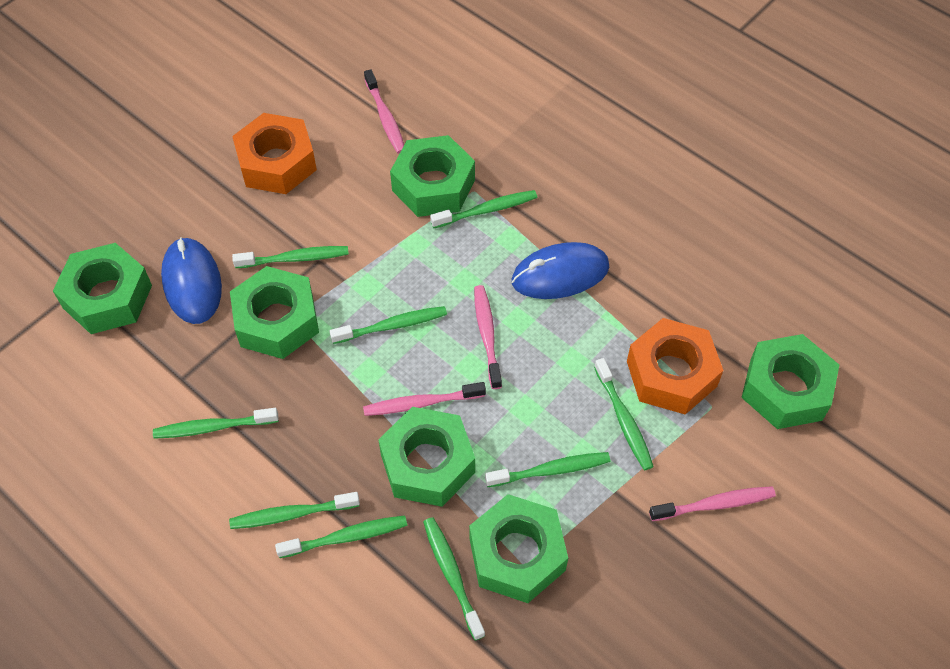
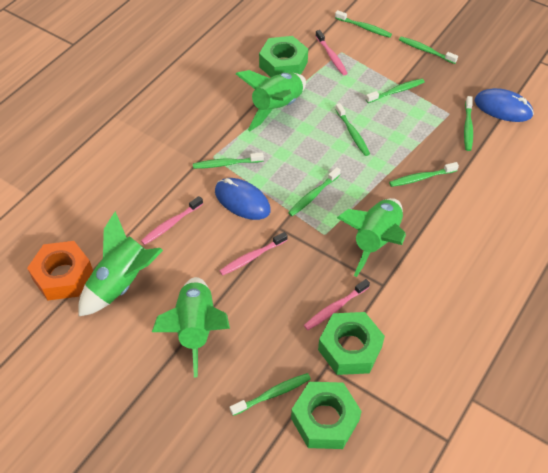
green nut: [53,243,152,334] [230,266,319,359] [378,407,475,507] [390,135,475,217] [469,494,568,603] [741,334,839,429] = 6 -> [259,36,308,77] [291,382,362,449] [318,312,385,375] = 3
green rocket: none = 0 -> [78,211,163,316] [152,277,230,377] [236,70,306,131] [337,198,406,277] = 4
orange nut: [232,113,317,194] [627,318,724,415] = 2 -> [27,241,93,300] = 1

